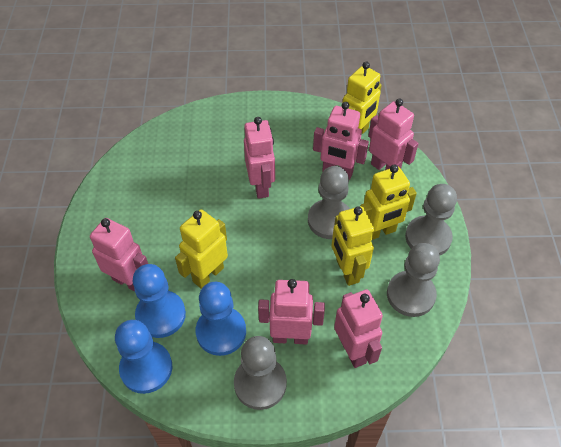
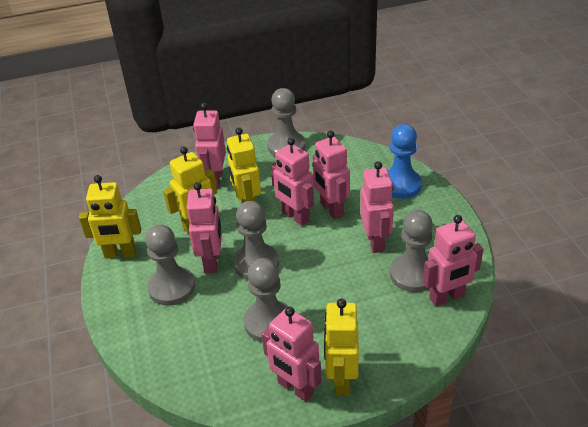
blue pawn: [115,320,172,394] [133,264,186,338] [196,282,246,356] = 3 -> [388,124,422,199] = 1
grey pawn: [234,336,287,410] [308,166,350,239] [387,243,440,317] [405,184,457,255] = 4 -> [145,224,195,306] [233,201,279,280] [244,258,289,342] [267,88,305,156] [390,210,433,292] = 5
pink robot: [90,218,148,292] [244,117,275,199] [258,279,325,344] [313,102,369,180] [334,289,383,368] [368,99,418,170] = 6 -> [187,182,222,273] [193,103,226,188] [262,307,322,402] [271,138,314,226] [313,130,350,219] [360,161,394,253] [423,215,484,306] = 7

